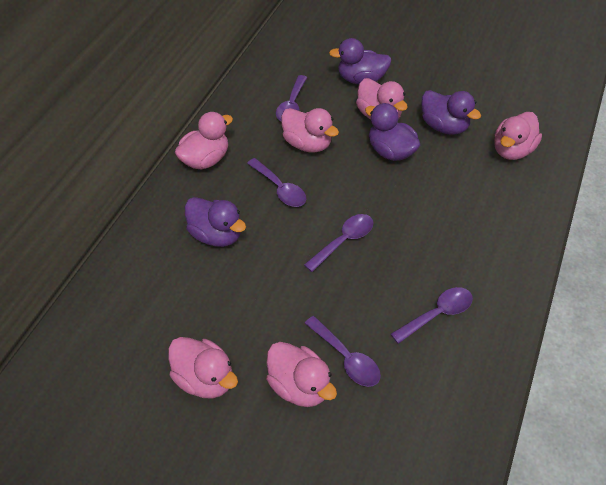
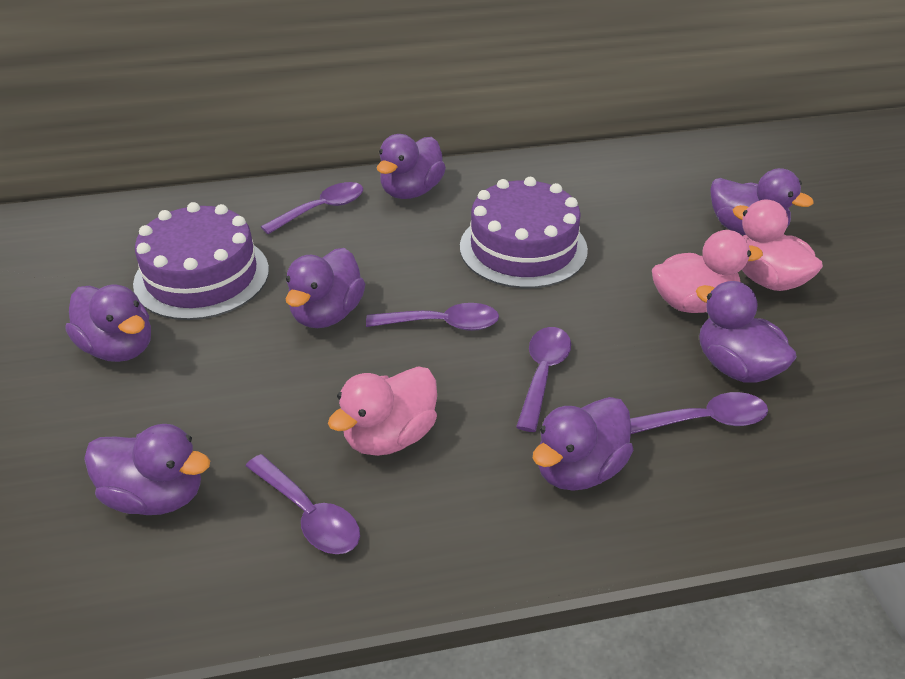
pink duck: [168,337,238,399] [175,112,233,170] [266,342,337,407] [281,108,339,153] [356,78,408,120] [494,112,542,160] = 6 -> [328,366,437,456] [652,230,763,313] [733,199,823,291] = 3
purple cake: none = 0 -> [133,202,269,320] [460,177,588,289] = 2
purple duck: [185,197,246,247] [329,38,392,84] [365,103,420,161] [421,90,481,135] = 4 -> [65,284,151,362] [84,424,210,515] [285,248,365,328] [377,134,446,199] [533,397,634,491] [696,281,797,383] [710,168,814,236] = 7

